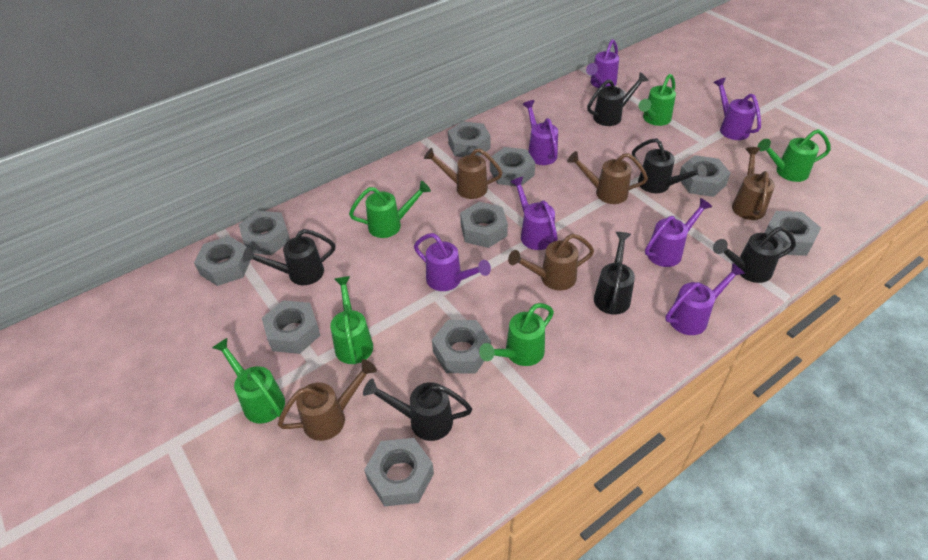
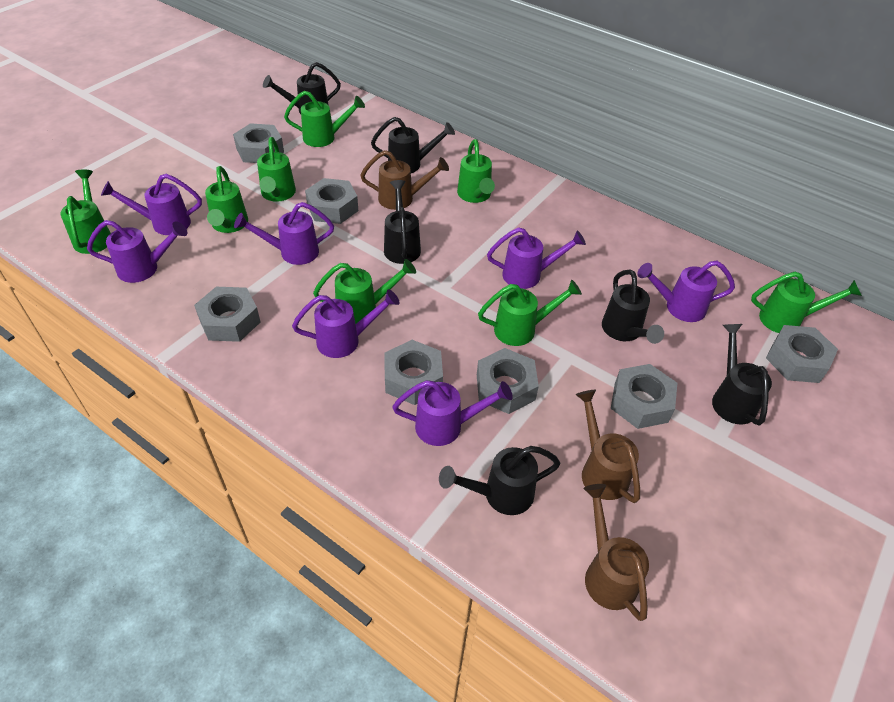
brown watering can: [278,359,377,441] [424,148,503,199] [508,233,594,290] [567,151,648,204] [732,147,775,220] = 5 -> [360,150,449,210] [576,390,640,503] [583,484,649,621] = 3
green watering can: [212,338,285,423] [330,276,373,364] [349,181,431,238] [479,303,554,366] [639,74,676,126] [758,129,831,182] = 6 -> [60,169,111,254] [205,166,248,233] [257,137,296,202] [284,91,365,147] [313,259,416,323] [457,139,495,203] [478,280,582,346] [751,272,862,333] = 8
grey nut: [194,236,251,286] [238,211,290,255] [262,300,320,354] [364,438,434,506] [432,320,491,374] [448,121,491,157] [460,202,508,248] [490,147,535,186] [679,155,730,197] [765,211,821,256] = 10 -> [194,287,261,342] [233,123,284,163] [305,178,358,224] [384,340,443,405] [477,348,539,414] [611,364,677,429] [766,325,838,383] = 7

